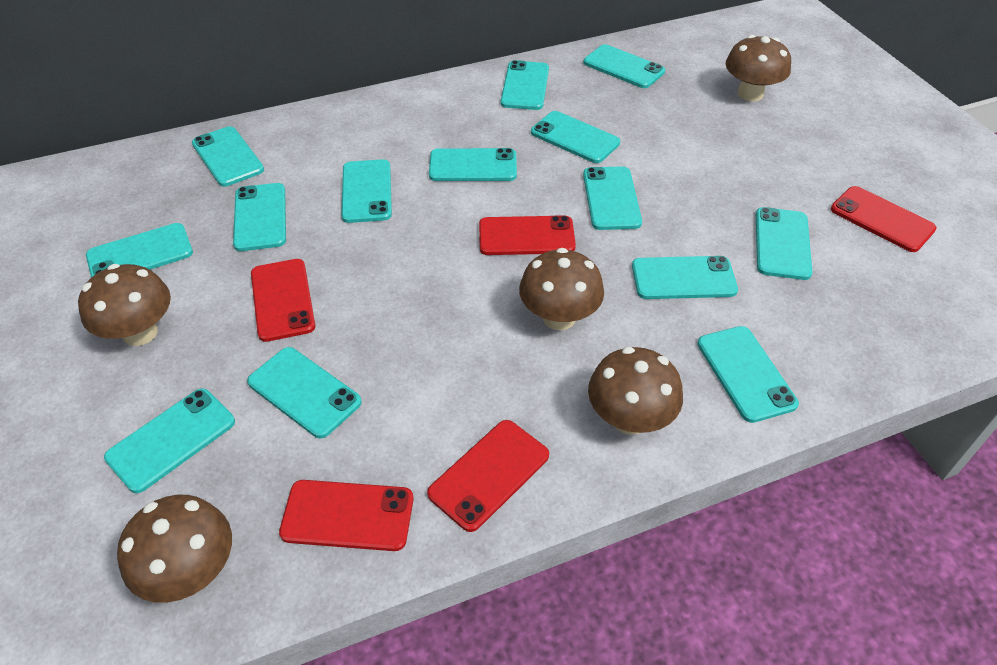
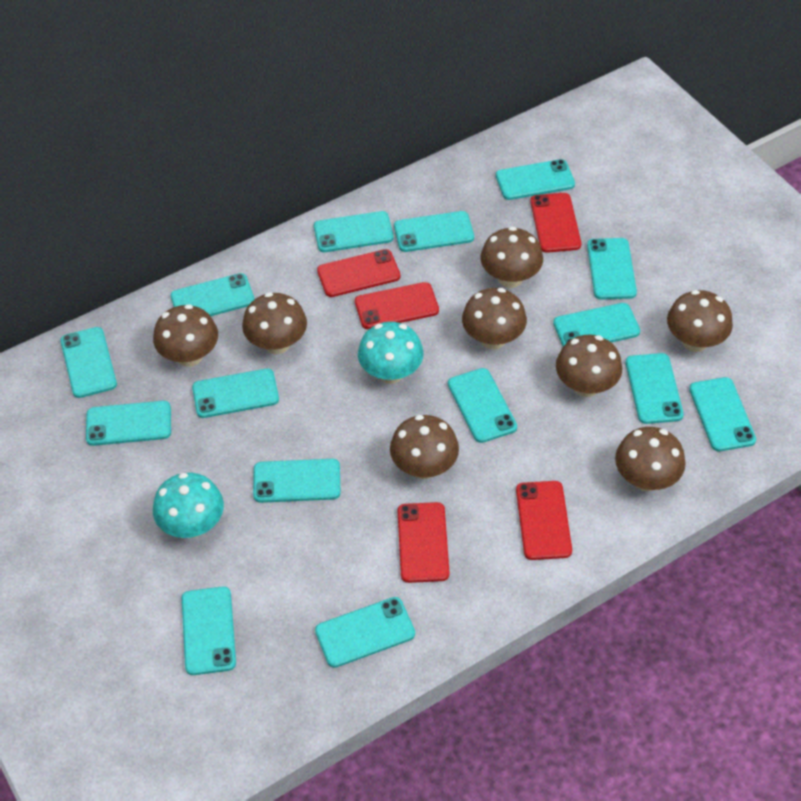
brown mushroom: [78,264,171,346] [117,495,232,603] [519,248,604,330] [588,347,683,435] [726,35,791,101] = 5 -> [153,304,218,367] [242,292,307,354] [390,415,459,479] [462,288,527,349] [480,227,543,288] [556,335,623,397] [615,427,686,491] [667,290,733,352] = 8
turquoise mushroom: none = 0 -> [153,473,224,538] [358,322,424,384] = 2
turquoise phone: [86,223,193,278] [104,388,235,493] [192,126,264,187] [233,183,286,251] [247,347,362,438] [341,159,392,223] [429,148,517,181] [501,60,549,110] [531,111,620,163] [583,44,665,88] [583,166,642,230] [632,256,738,299] [697,326,799,423] [756,207,812,280] = 14 -> [60,327,117,398] [86,401,171,446] [170,273,255,316] [182,586,236,675] [192,368,279,418] [253,459,340,503] [314,211,394,252] [315,597,415,668] [394,211,474,252] [448,368,517,443] [496,159,575,200] [553,303,640,346] [587,238,637,300] [626,353,684,424] [689,377,756,451] = 15

